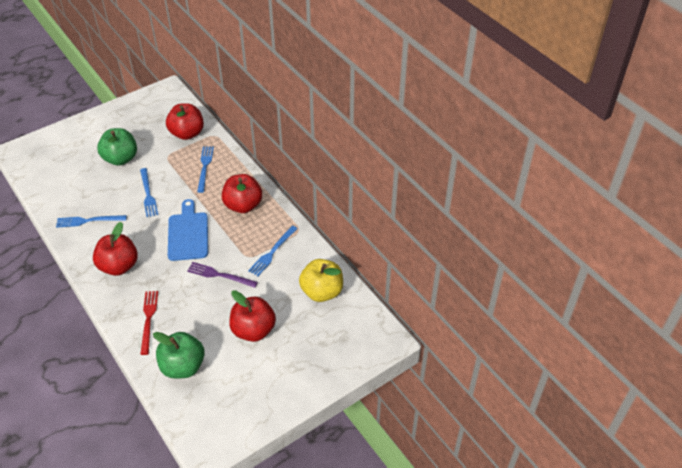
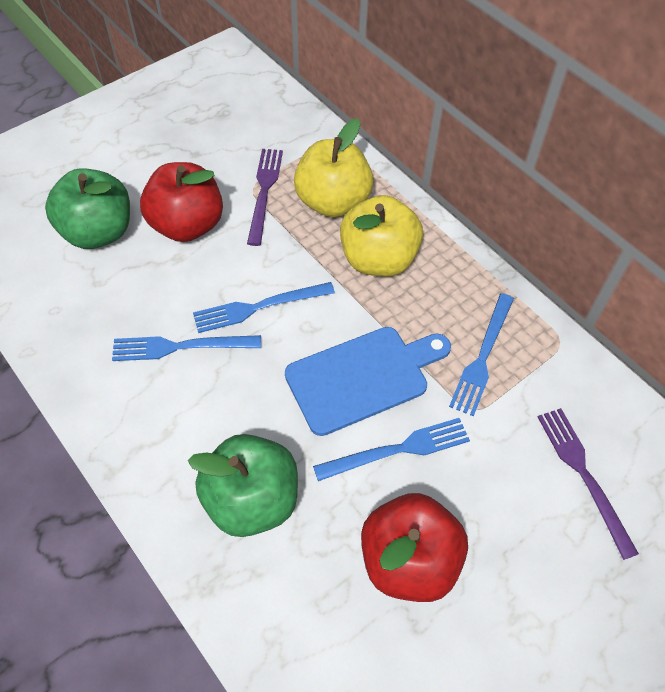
purple fork: [187,262,258,288] = 1 -> [247,149,283,246] [538,408,639,560] = 2
red apple: [93,222,138,276] [166,103,204,140] [222,174,262,213] [229,290,276,342] = 4 -> [140,162,223,242] [361,493,468,602] = 2
red fork: [140,291,158,355] = 1 -> none = 0
yellow apple: [299,259,343,302] = 1 -> [294,118,373,217] [340,195,423,277] = 2

